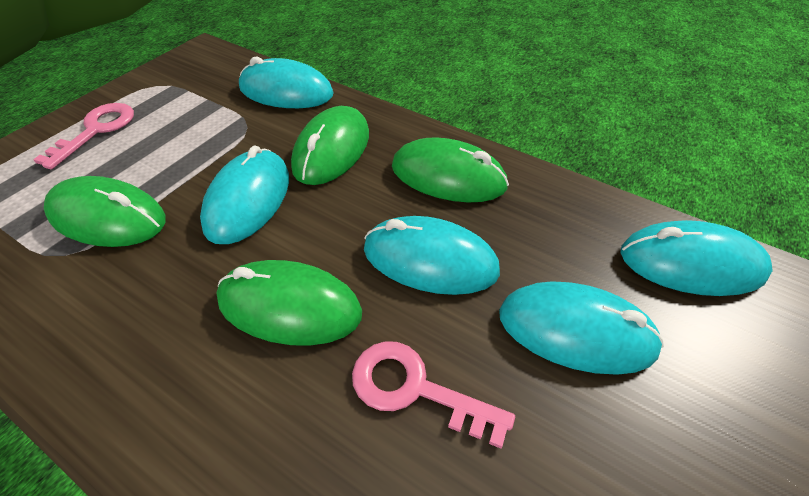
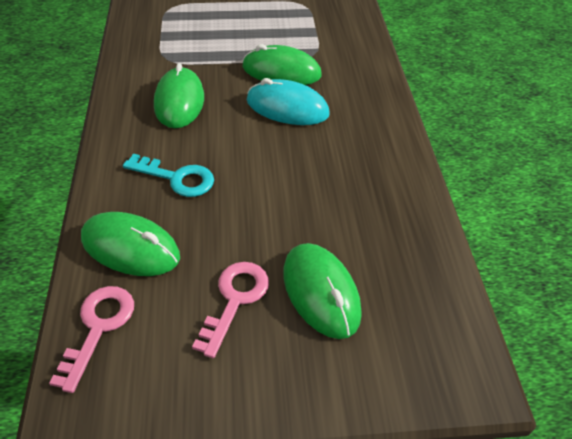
turquoise key: none = 0 -> [123,154,214,197] = 1
turquoise mouse: [200,146,289,244] [239,57,334,108] [364,216,500,295] [499,281,664,375] [621,220,773,296] = 5 -> [247,78,330,125] = 1

